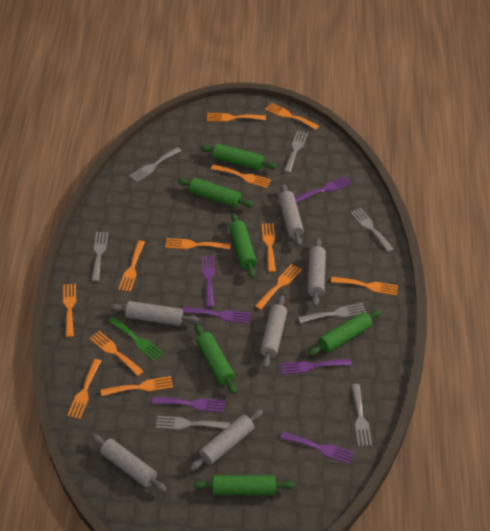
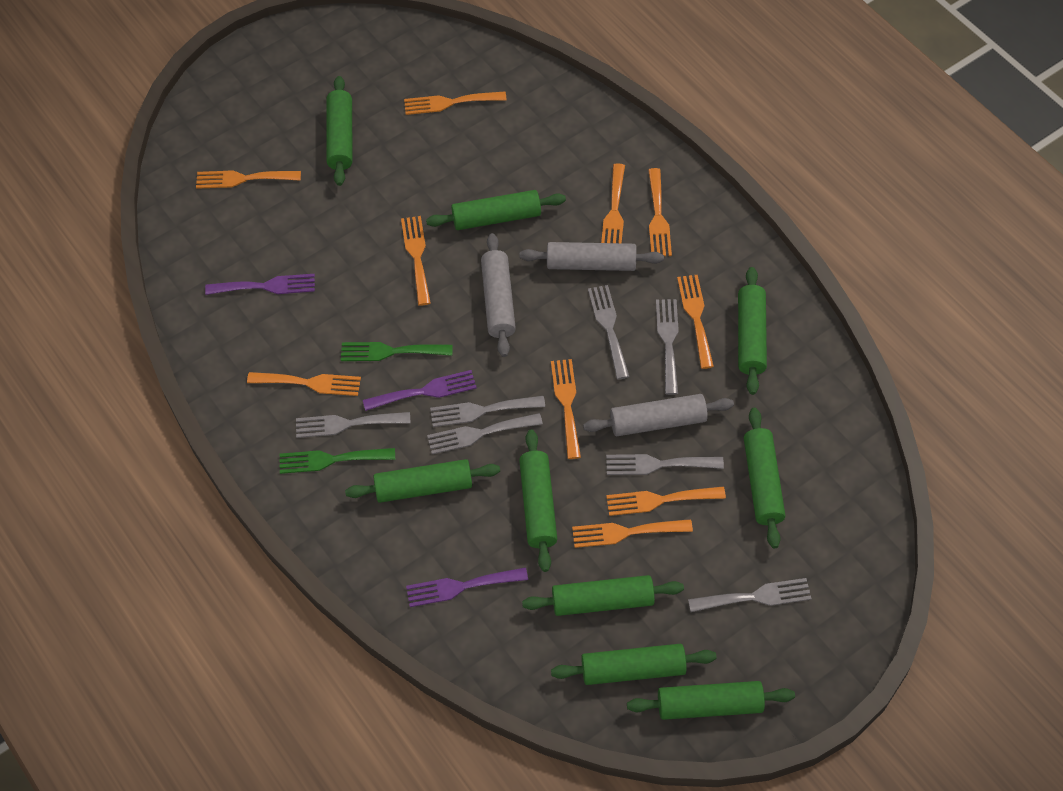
green fork: [109,317,164,361] = 1 -> [280,448,395,474] [341,342,453,361] = 2
green rolling pin: [178,178,254,208] [193,475,295,495] [195,324,237,394] [200,144,277,170] [230,213,257,278] [309,309,382,355] = 6 -> [326,76,353,186] [345,459,500,503] [426,190,566,230] [519,430,557,572] [522,575,684,616] [551,644,717,685] [627,681,795,720] [738,267,767,395] [744,408,785,548] = 9
grey rolling pin: [91,434,167,492] [110,301,199,326] [190,409,263,471] [260,295,287,368] [279,184,304,246] [308,238,326,307] = 6 -> [481,233,516,357] [520,242,664,271] [583,394,734,436] = 3
orange fork: [63,284,76,337] [67,359,101,419] [90,331,144,376] [101,376,173,396] [118,240,145,292] [165,238,231,249] [207,113,266,122] [211,164,271,188] [255,264,302,310] [262,223,276,272] [265,103,319,130] [331,277,398,296] = 12 -> [196,170,301,189] [247,372,361,396] [401,216,431,306] [404,92,506,115] [551,359,581,459] [572,519,693,548] [601,163,625,243] [606,486,726,516] [648,168,672,256] [677,274,714,369] = 10
purple fork: [152,397,225,412] [182,307,251,324] [202,256,215,307] [280,359,352,375] [280,432,354,464] [295,176,352,203] = 6 -> [205,274,315,295] [363,370,477,411] [406,567,528,607] = 3

